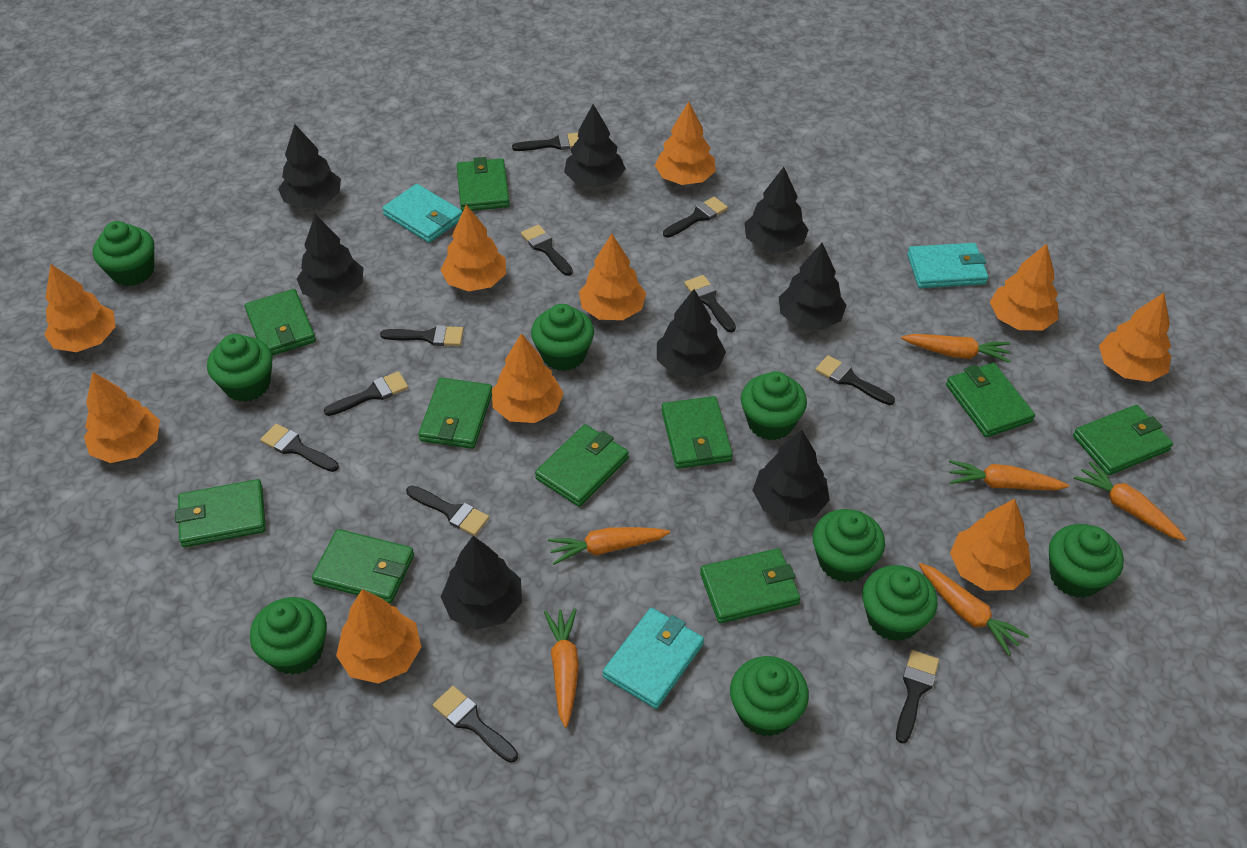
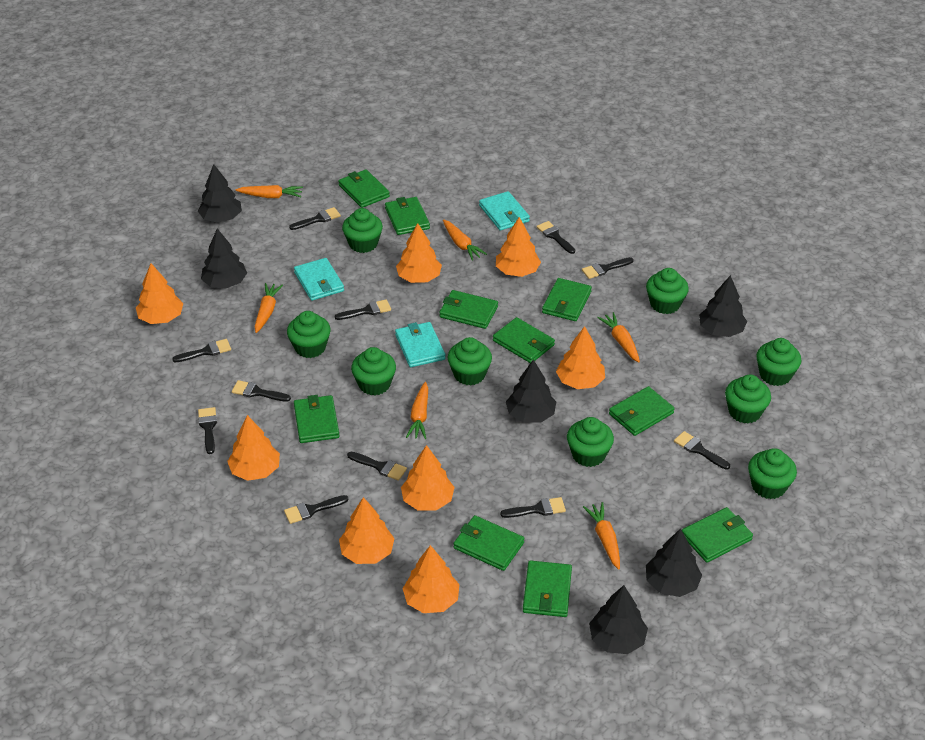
black tree: [278,124,341,208] [297,214,364,301] [441,536,522,630] [564,104,626,188] [657,289,726,378] [744,167,809,252] [752,430,830,522] [779,243,847,330] = 8 -> [198,164,242,223] [201,229,247,288] [506,359,556,423] [589,585,648,654] [646,528,702,597] [699,275,747,337] = 6
orange tree: [44,264,115,352] [84,372,160,463] [336,589,421,684] [440,205,506,292] [492,334,564,423] [579,234,646,320] [655,102,716,185] [950,499,1031,591] [990,244,1058,330] [1099,293,1171,382] = 10 -> [136,263,184,324] [227,415,280,481] [339,497,395,564] [396,223,442,283] [401,445,455,510] [402,545,460,613] [496,217,541,277] [556,326,605,389] = 8

